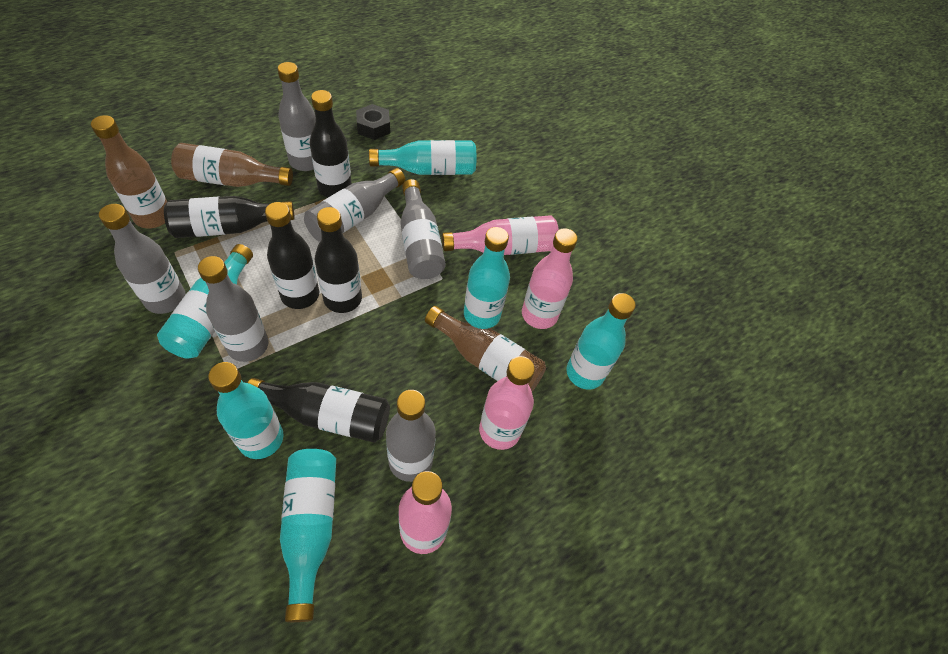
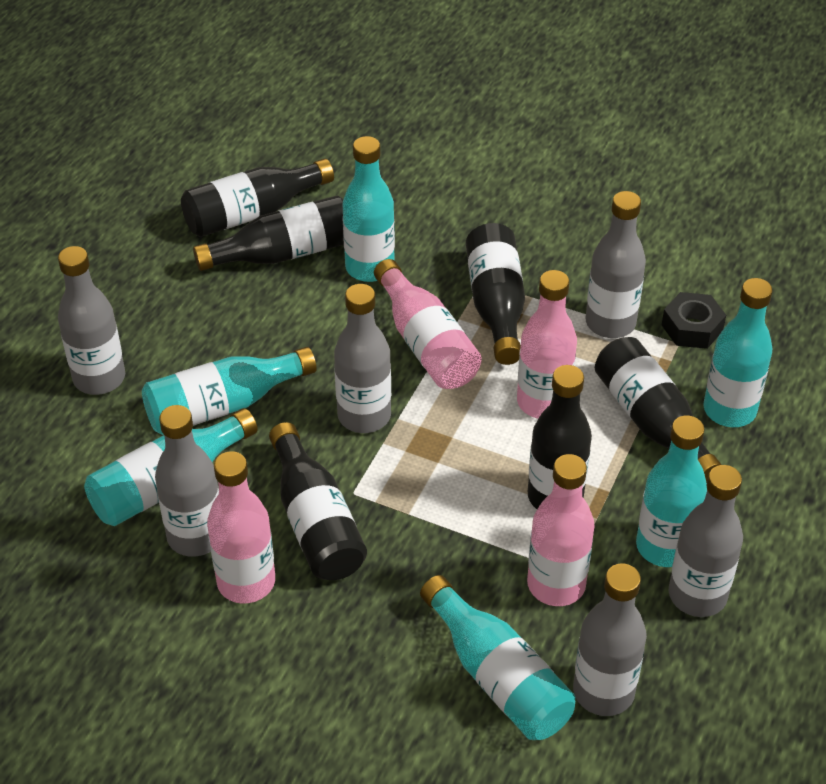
black bottle: [164,196,295,238] [247,378,390,443] [265,202,319,309] [310,90,352,197] [315,207,362,313] = 5 -> [181,158,334,237] [193,195,344,271] [269,422,367,580] [466,223,525,365] [528,365,592,509] [595,337,722,483] = 6
brown bottle: [91,115,167,228] [171,143,293,187] [425,306,546,392] = 3 -> none = 0

